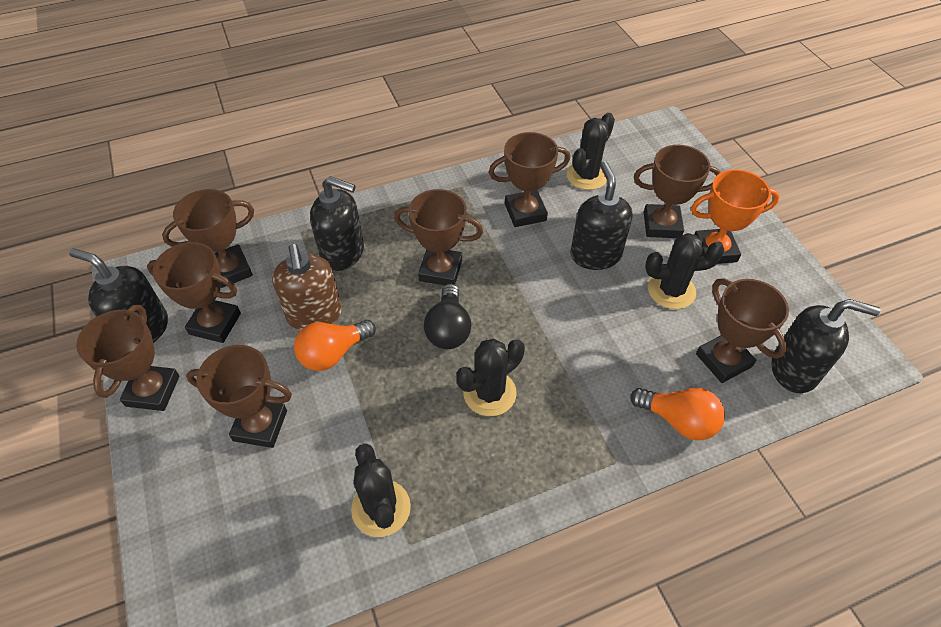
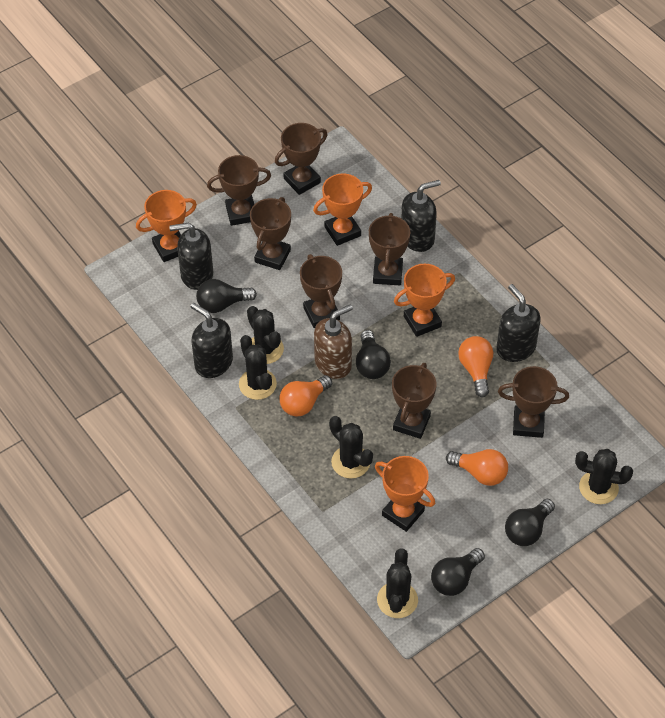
black cactus: [351,444,411,537] [457,339,525,416] [566,113,615,190] [645,233,725,309] = 4 -> [239,335,277,400] [247,306,284,364] [329,416,373,479] [377,548,418,618] [575,449,633,504] = 5
black light bulb: [424,284,471,349] = 1 -> [196,279,257,313] [356,330,391,379] [431,548,485,596] [505,499,555,546] = 4
brown trophy: [76,304,180,411] [147,242,241,343] [162,189,254,288] [186,345,292,448] [394,189,483,286] [489,132,570,227] [634,145,721,238] [696,278,789,383] = 8 -> [207,155,271,226] [250,197,291,270] [275,123,328,195] [300,254,342,328] [369,213,410,285] [392,363,436,439] [498,366,569,438] = 7
orange light bulb: [294,320,376,371] [630,388,725,440] = 2 -> [279,375,332,417] [446,449,508,486] [458,336,493,397] = 3
orange trophy: [691,169,780,264] = 1 -> [136,190,197,262] [313,173,372,246] [375,456,435,532] [394,264,455,337] = 4

